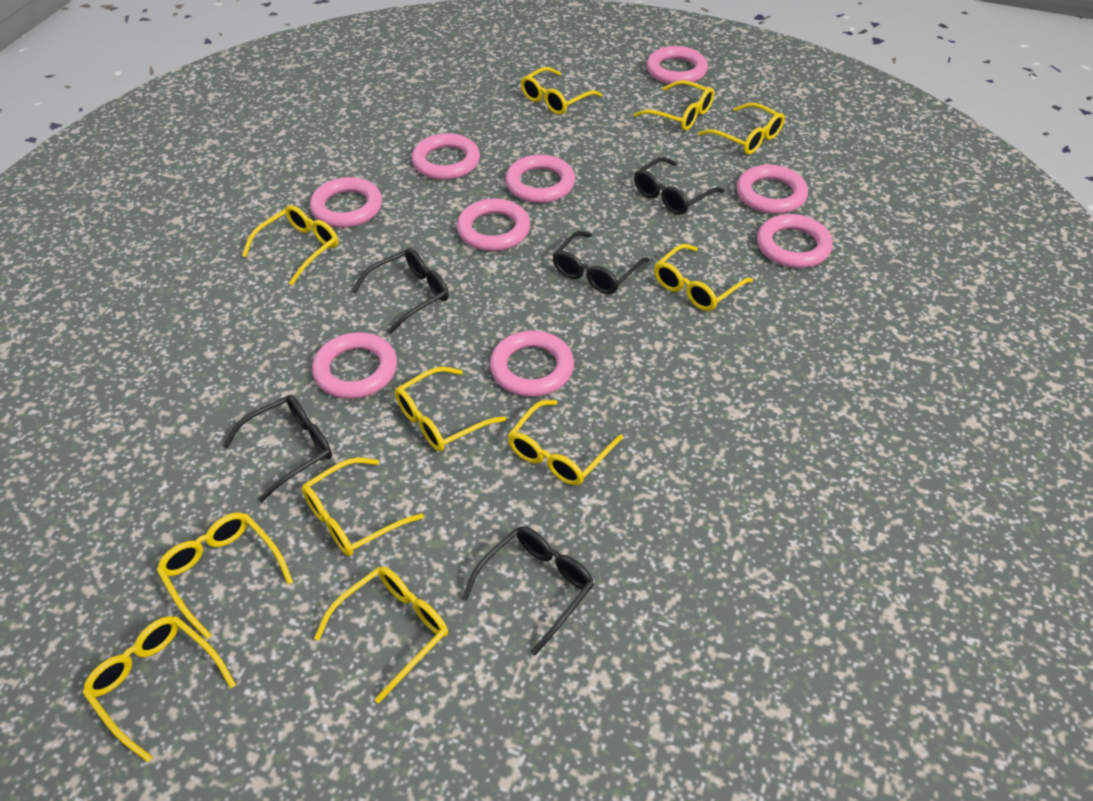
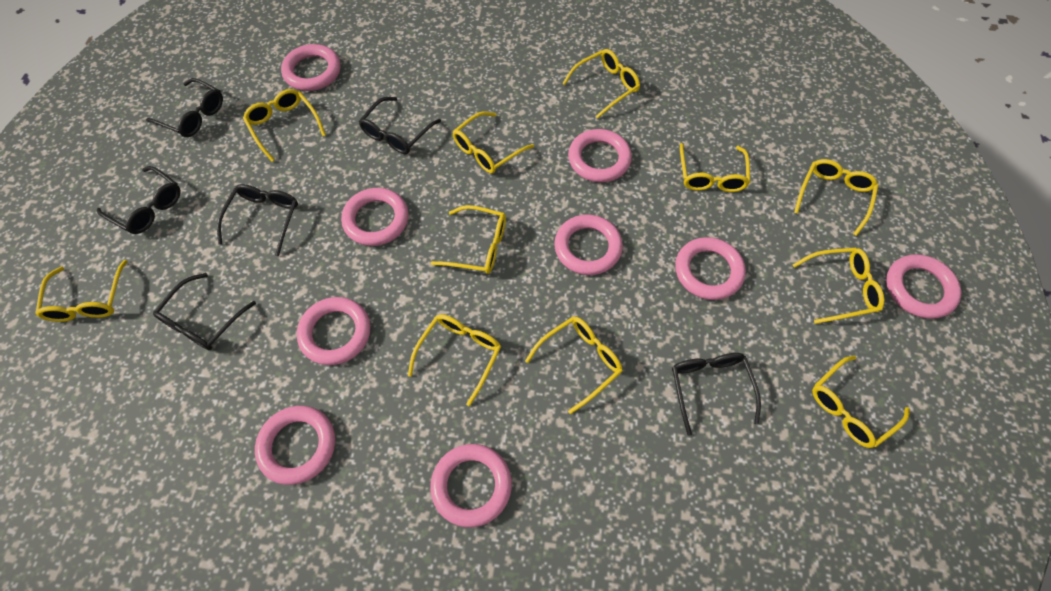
black glasses: [223,395,332,502] [351,248,449,334] [462,526,594,656] [552,231,649,294] [634,157,724,215] = 5 -> [97,166,181,234] [146,78,223,137] [153,273,256,350] [217,184,298,256] [359,97,441,154] [672,353,761,436] = 6

